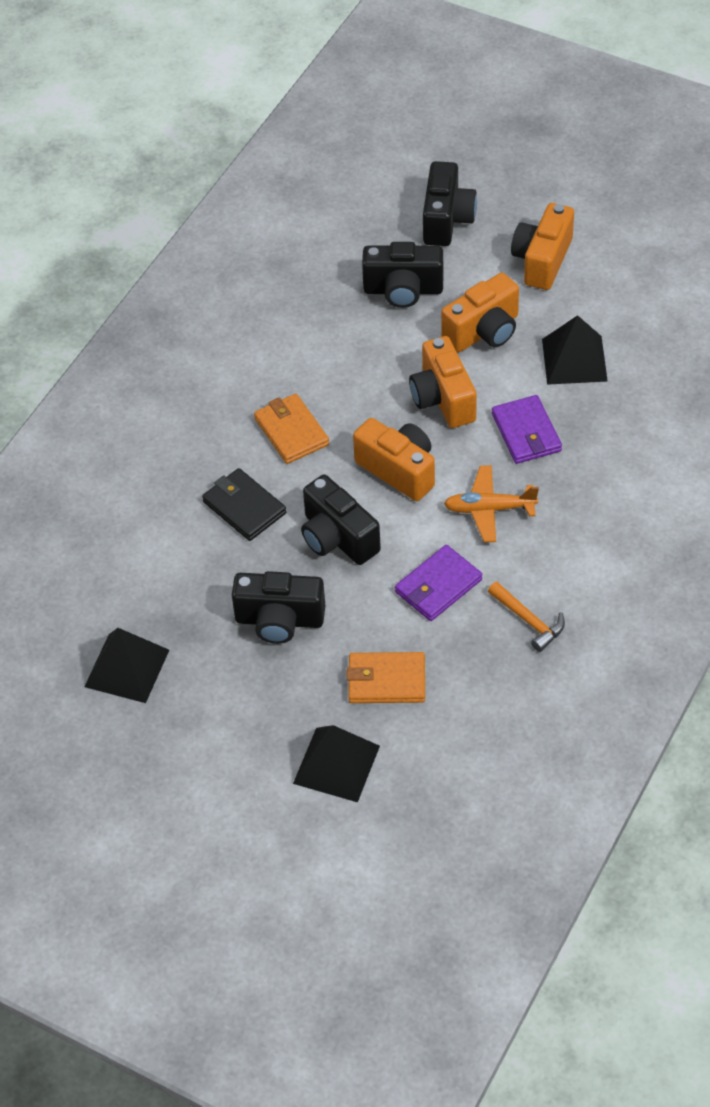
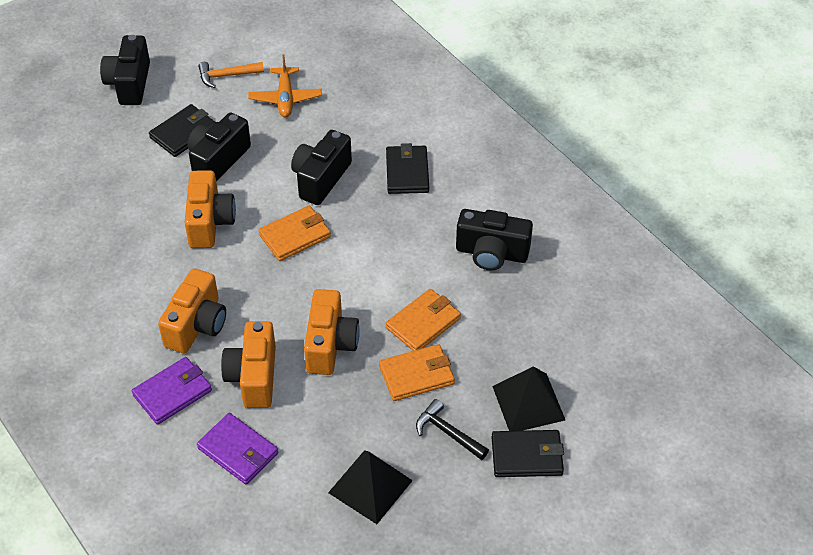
black hammer: none = 0 -> [416,399,489,460] = 1
black pyramid: [84,628,169,703] [293,725,380,802] [542,315,608,385] = 3 -> [328,450,413,524] [492,366,565,431] = 2
black wallet: [202,468,286,541] = 1 -> [149,104,216,157] [386,143,429,194] [492,430,564,477] = 3
orange wallet: [254,394,329,464] [347,652,425,703] = 2 -> [258,206,331,261] [379,344,455,401] [386,289,461,351] = 3

